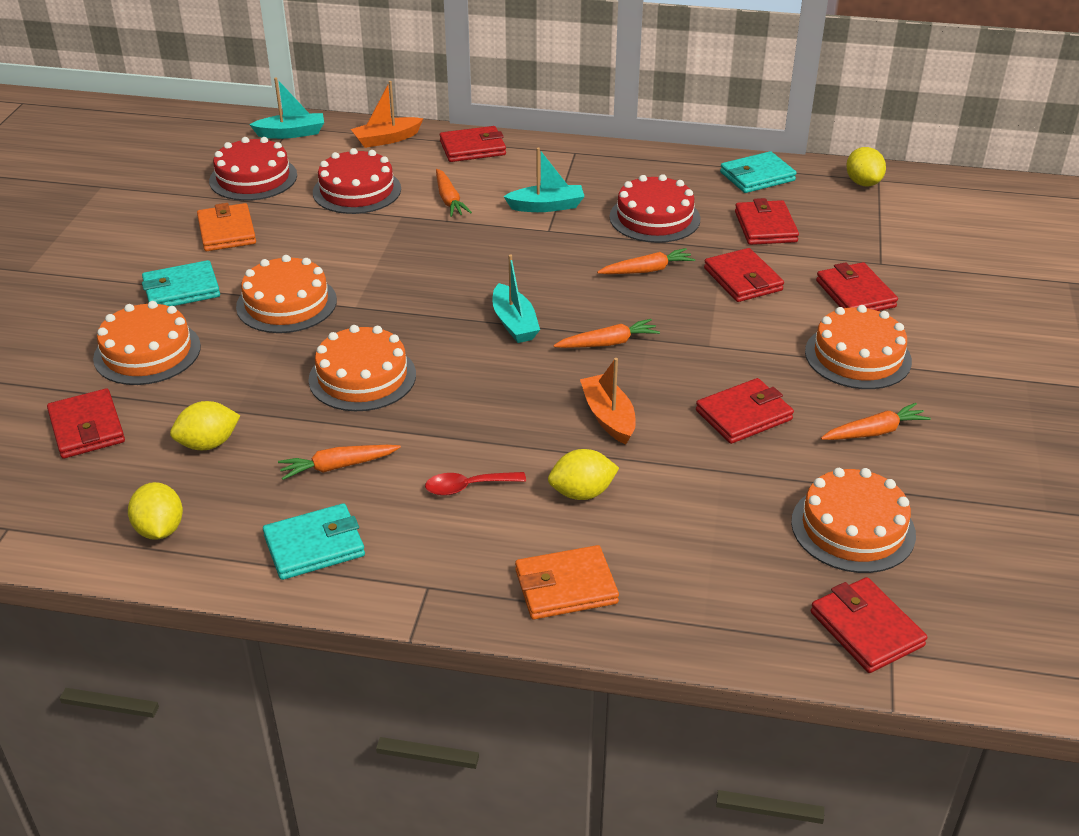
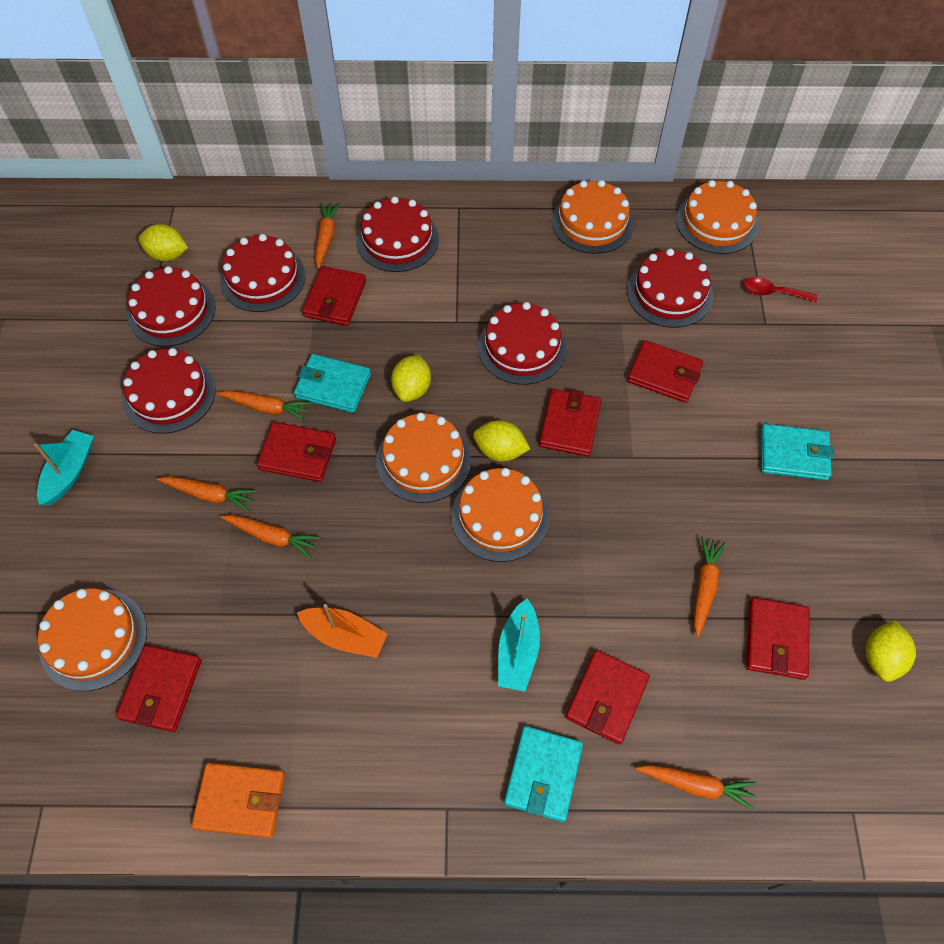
orange boat: [351,81,424,148] [580,358,636,444] = 2 -> [297,604,388,658] = 1
orange carrot: [278,445,401,480] [436,169,472,217] [553,319,660,348] [597,248,695,274] [821,403,931,440] = 5 -> [157,476,256,511] [216,390,312,421] [220,515,320,558] [315,202,340,269] [635,765,756,810] [694,537,726,637] = 6
orange wallet: [197,203,256,251] [515,545,619,619] = 2 -> [191,763,285,838] = 1
red cake: [209,137,297,201] [313,148,401,214] [609,174,701,243] = 3 -> [123,348,216,434] [128,266,216,347] [220,234,306,312] [356,196,439,272] [478,302,567,385] [627,249,713,328] = 6
turquoise boat: [249,77,324,139] [492,255,540,343] [503,147,585,212] = 3 -> [34,430,94,505] [498,599,540,691] = 2

